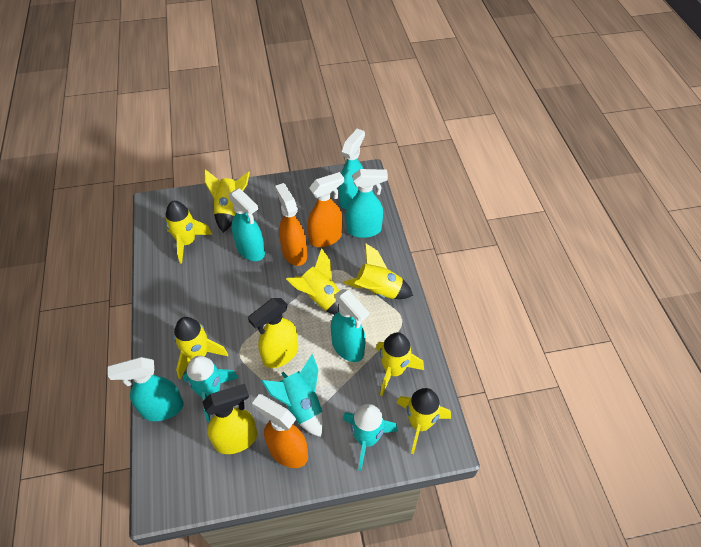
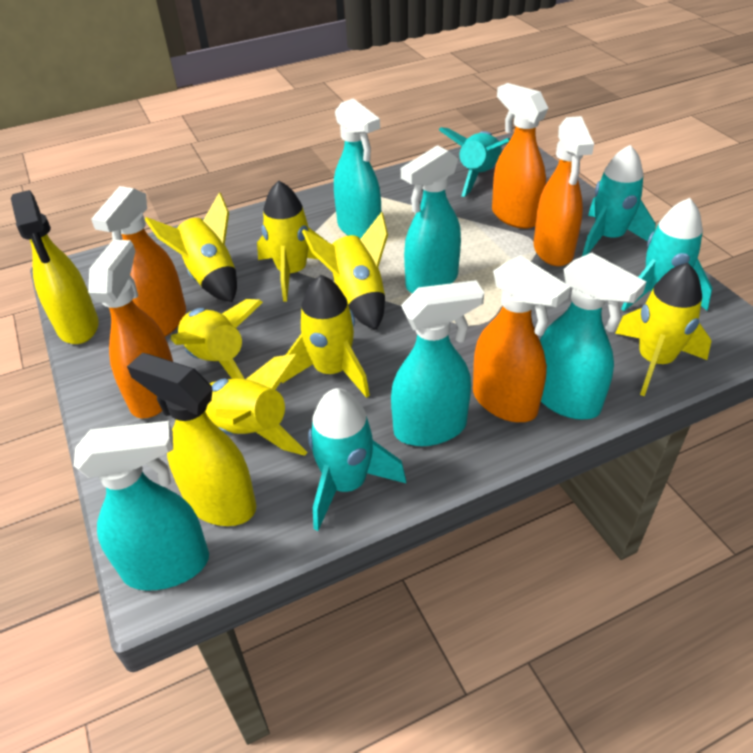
orange spray bottle: [252,394,308,468] [275,183,307,266] [307,172,344,247] = 3 -> [88,240,173,419] [91,186,186,337] [473,255,570,422] [492,83,548,229] [534,116,594,266] = 5
turquoise rocket: [183,356,238,422] [261,354,324,437] [343,404,398,471] = 3 -> [308,388,406,531] [439,127,510,197] [582,145,656,256] [621,198,712,311] = 4

